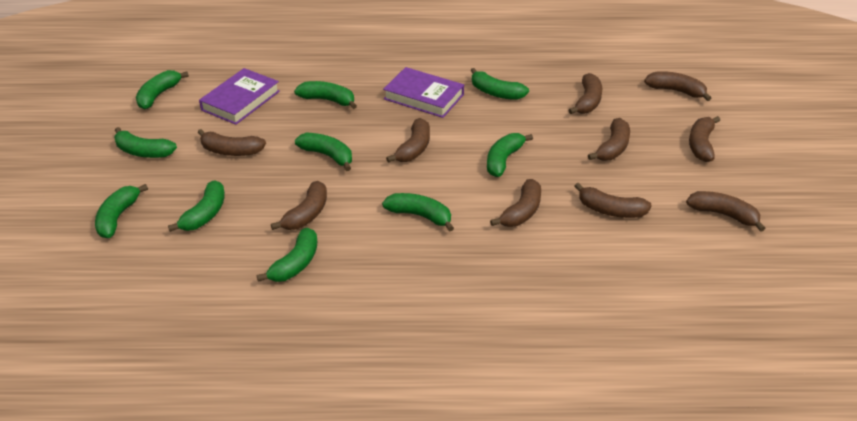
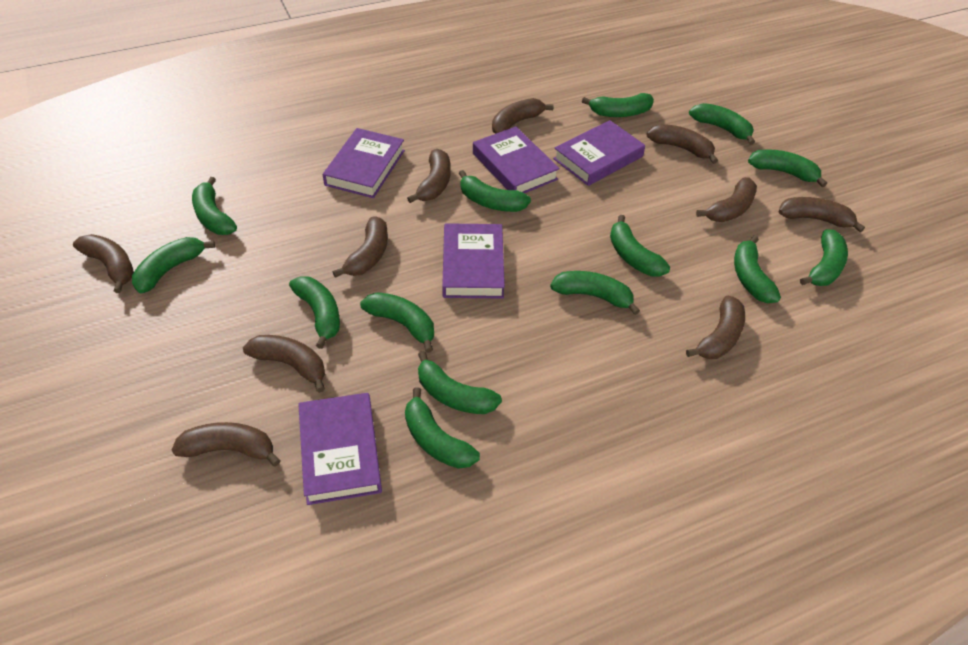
green banana: [95,184,148,238] [114,127,177,158] [136,70,189,109] [168,180,225,232] [257,228,317,282] [294,81,357,109] [295,133,352,171] [382,193,454,232] [470,68,529,100] [487,133,533,177] = 10 -> [132,237,215,293] [192,177,237,235] [289,276,340,349] [360,292,434,353] [405,387,480,469] [418,351,502,414] [459,170,531,212] [550,271,640,315] [582,93,654,117] [610,215,670,276] [689,103,755,145] [734,235,781,303] [748,150,827,187] [800,229,848,286] = 14
purple book: [199,68,280,125] [383,67,464,118] = 2 -> [298,393,382,505] [323,128,405,198] [442,223,505,298] [473,126,560,193] [553,120,645,186] = 5

